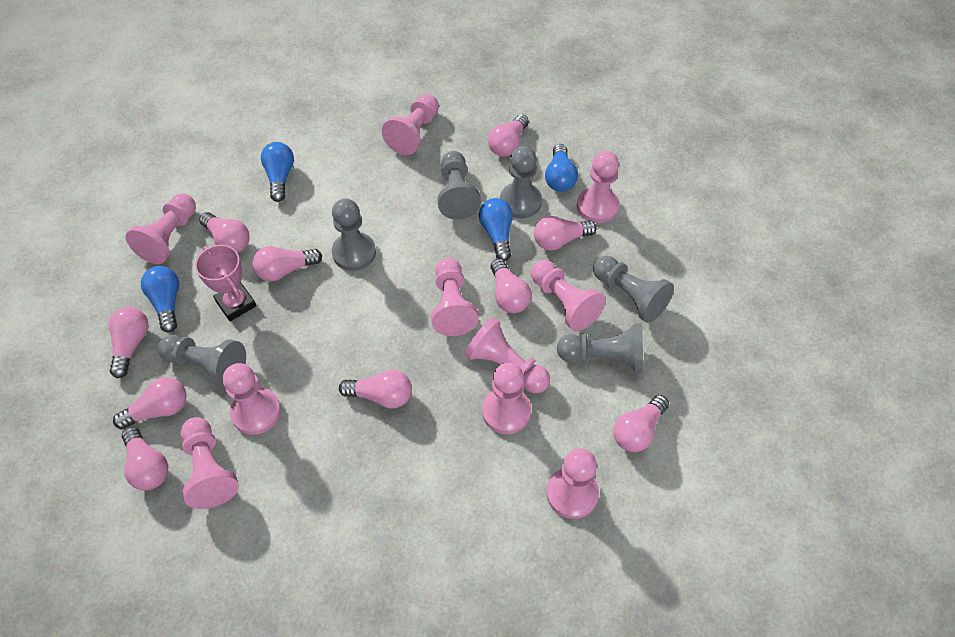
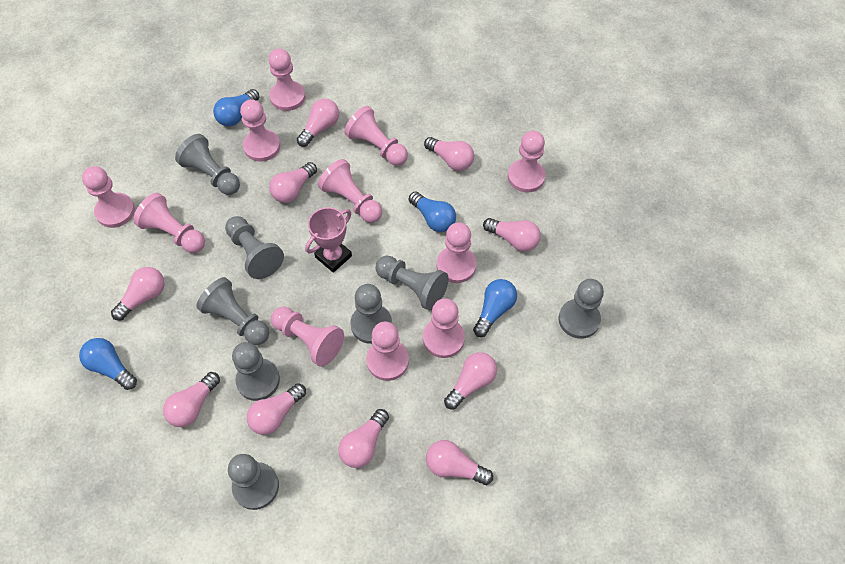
grey pawn: [158,335,246,388] [332,199,376,271] [438,151,481,220] [500,146,542,218] [557,323,643,372] [593,256,674,323] = 6 -> [175,134,240,195] [196,277,269,345] [225,216,284,279] [228,454,279,510] [232,342,280,401] [350,284,392,344] [376,256,449,310] [558,279,604,339] = 8
pink pawn: [126,194,196,264] [180,417,239,509] [223,363,281,435] [382,94,439,155] [431,258,479,336] [465,317,550,393] [482,363,531,434] [531,260,606,331] [546,448,599,519] [577,151,620,223] = 10 -> [82,166,135,228] [133,193,205,253] [240,99,280,162] [269,49,306,111] [271,306,344,367] [318,159,382,223] [344,106,408,166] [366,322,409,381] [423,298,465,358] [437,222,477,283] [508,131,546,193] = 11

